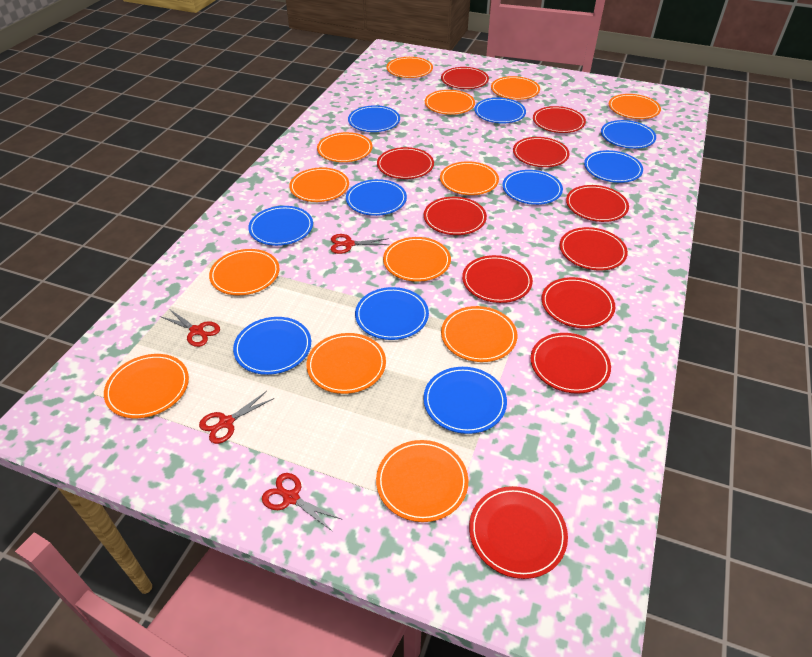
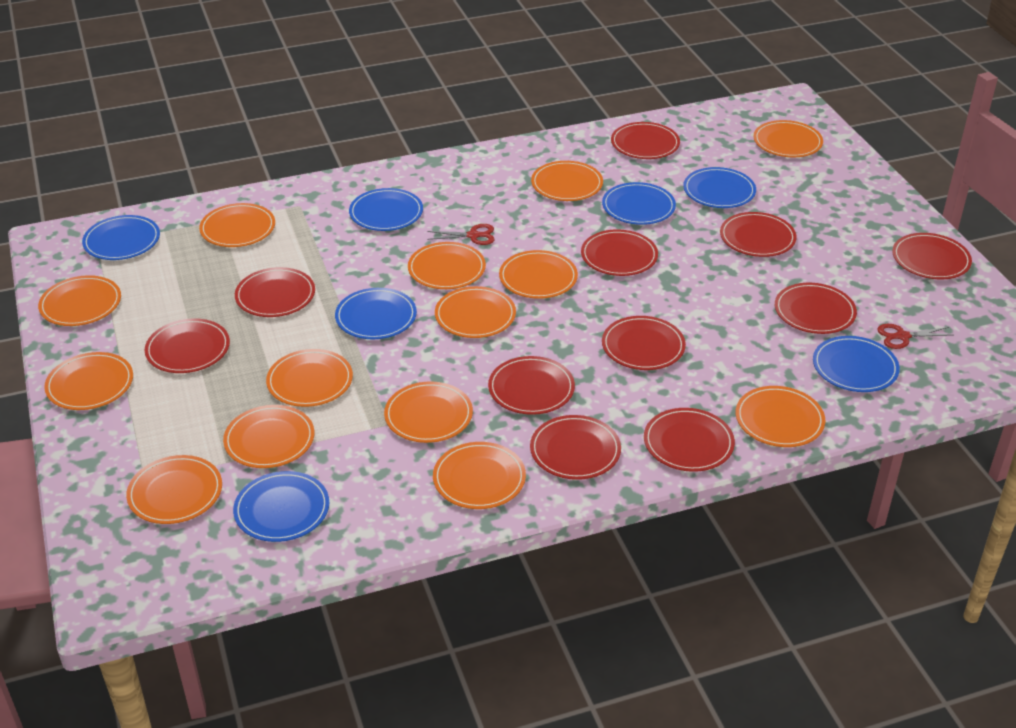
blue plate: [233,317,311,375] [248,206,313,246] [346,179,407,216] [348,105,400,132] [355,287,429,340] [423,367,507,434] [474,98,526,123] [502,170,563,205] [584,150,643,183] [601,120,656,149] = 10 -> [82,215,160,260] [233,471,329,542] [335,288,417,339] [349,188,423,231] [602,182,676,225] [683,167,756,208] [813,336,900,392] = 7
orange plate: [104,354,189,418] [209,249,279,295] [289,167,349,202] [307,333,386,394] [317,132,373,162] [376,440,468,522] [383,237,451,282] [386,57,433,78] [425,90,475,115] [440,161,499,195] [441,306,517,362] [491,76,540,100] [609,94,661,119] = 13 -> [38,275,121,326] [44,352,133,410] [126,455,222,524] [199,203,275,247] [223,405,314,468] [266,349,353,407] [384,382,473,443] [408,242,486,289] [433,442,526,509] [435,286,516,338] [499,250,578,299] [531,161,603,201] [736,386,826,447] [753,120,823,157] = 14
red scissors: [160,309,220,347] [199,391,274,444] [262,473,341,532] [331,234,389,254] = 4 -> [427,224,494,245] [877,324,953,349] = 2

